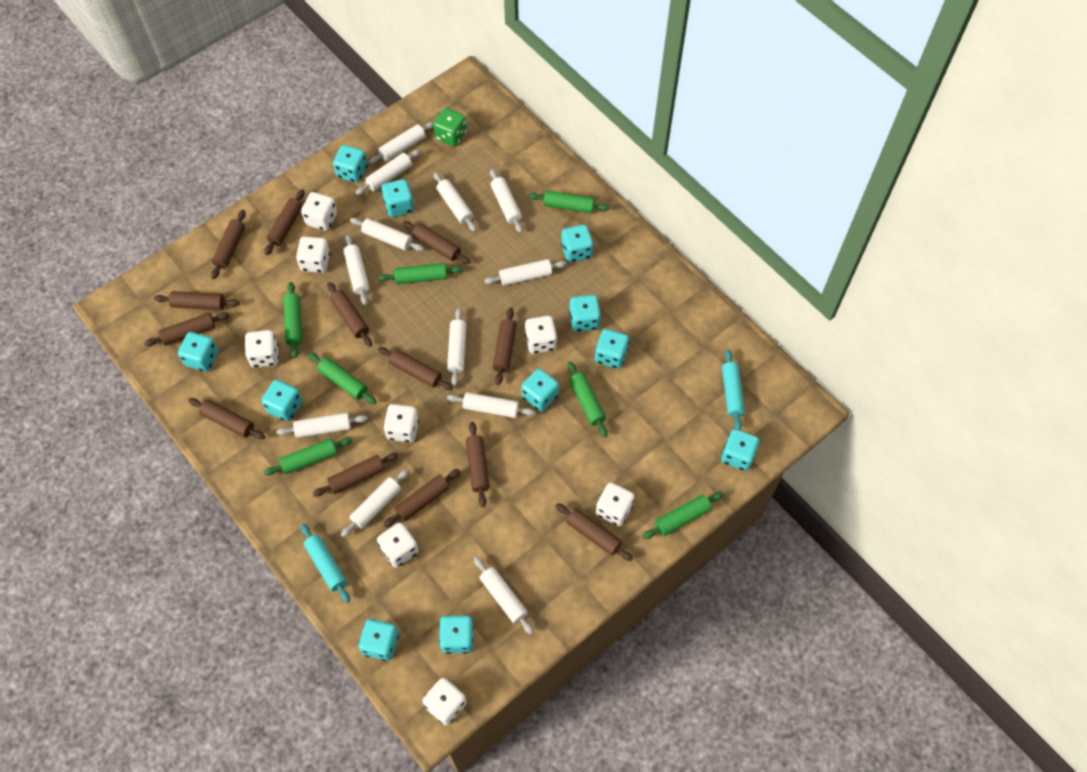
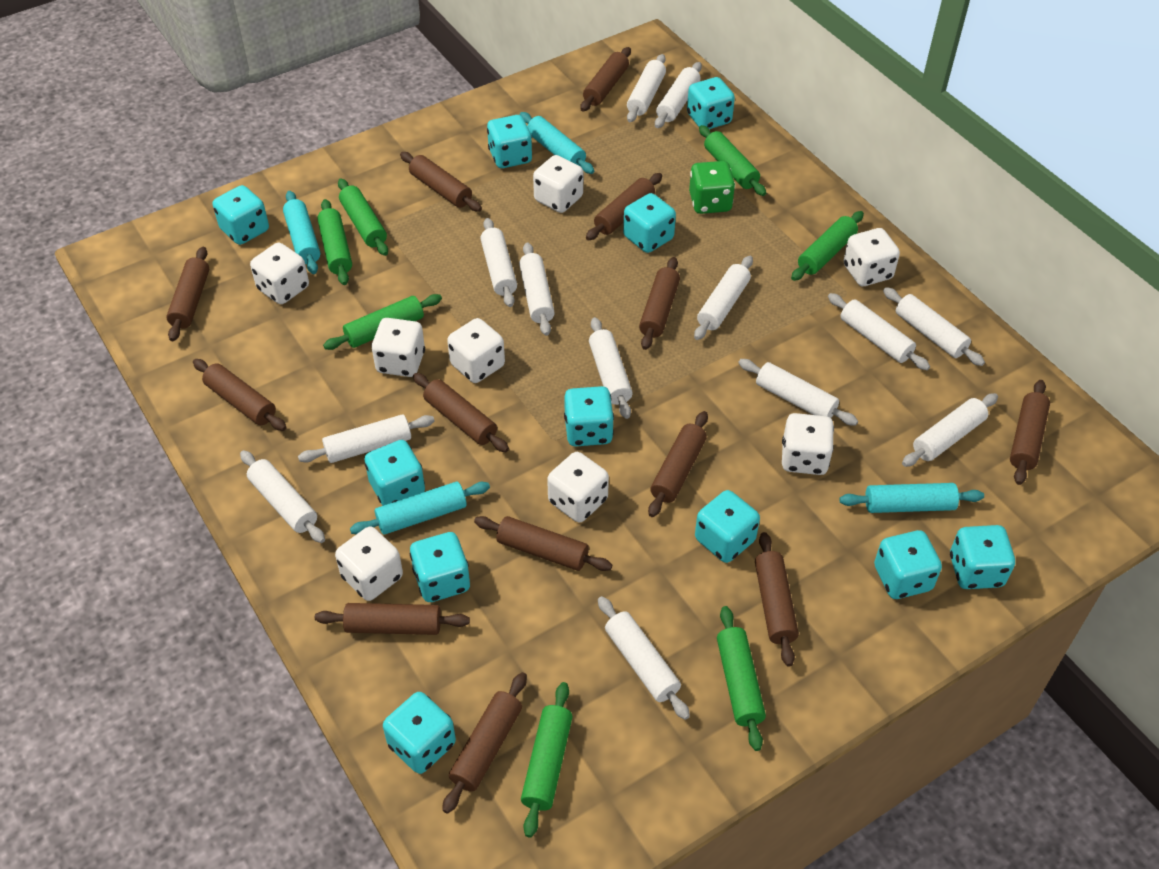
turquoise rolling pin: [301,524,350,603] [722,349,745,430] = 2 -> [283,191,320,274] [350,482,490,534] [519,112,594,174] [839,483,984,513] = 4
white rolling pin: [277,413,367,438] [341,469,409,537] [343,235,370,305] [350,218,424,251] [356,149,421,195] [369,122,434,164] [434,172,477,232] [447,308,466,386] [447,392,535,418] [474,557,534,635] [484,259,567,286] [490,169,523,233] = 12 -> [240,450,325,543] [298,414,435,463] [480,218,517,307] [519,243,555,336] [589,317,633,419] [598,596,690,720] [627,54,666,122] [655,62,702,128] [694,256,753,340] [738,359,858,426] [828,293,930,370] [883,287,985,366] [902,393,998,467] = 13

